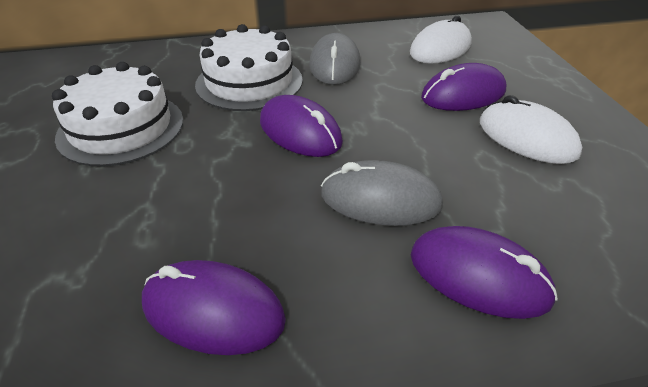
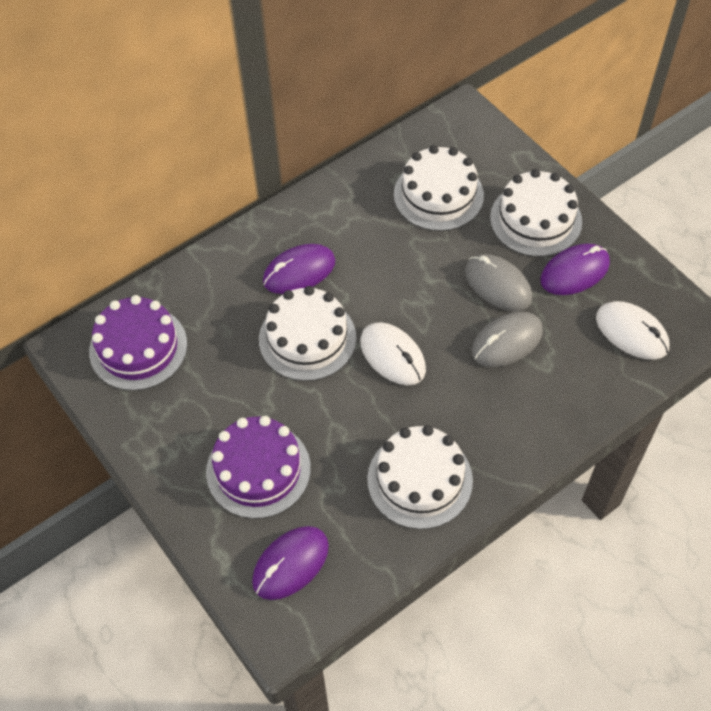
purple cake: none = 0 -> [89,295,187,391] [206,416,311,519] = 2
purple mouse: [142,260,286,355] [260,95,343,157] [411,226,558,319] [421,63,506,111] = 4 -> [252,526,329,600] [263,244,335,294] [540,243,610,295] = 3
white cake: [52,62,183,167] [195,24,303,111] = 2 -> [259,286,356,381] [367,425,473,529] [394,145,484,231] [490,169,582,257] = 4

